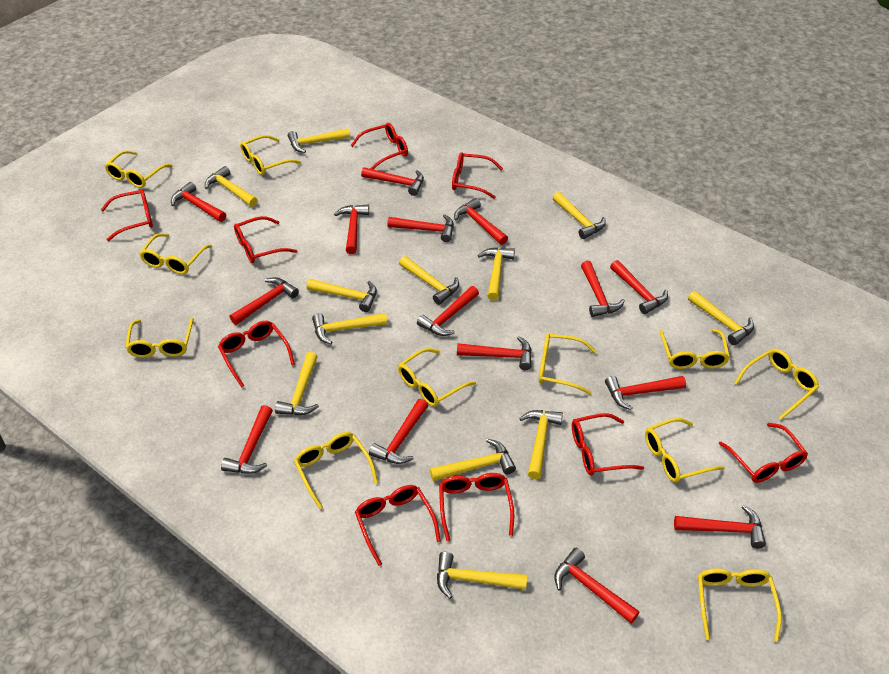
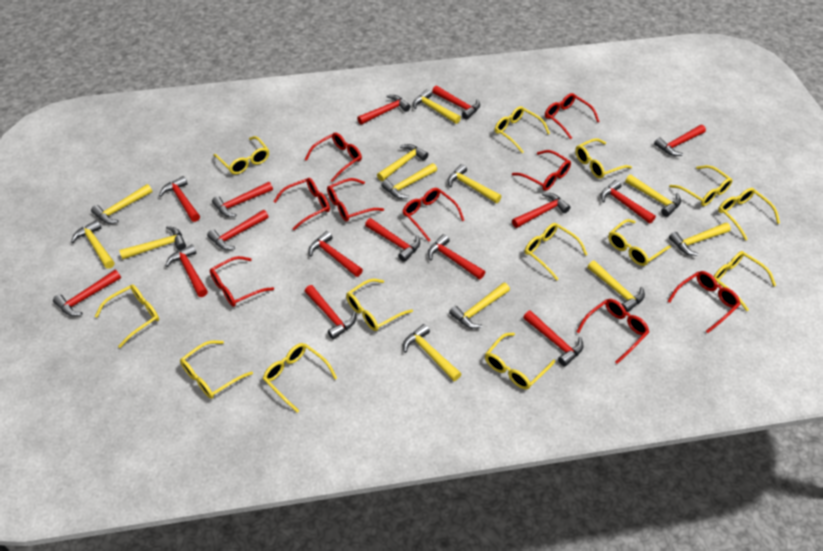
yellow glasses: [105,150,172,188] [125,318,194,358] [139,233,212,274] [240,135,301,175] [294,432,378,509] [398,348,476,407] [539,333,597,395] [645,418,725,483] [659,329,730,369] [698,568,782,641] [734,349,819,420] = 11 -> [95,284,159,348] [180,340,253,399] [213,136,269,175] [263,343,337,413] [346,279,413,331] [485,333,555,389] [495,106,550,154] [525,223,588,280] [575,138,632,179] [608,219,671,266] [669,165,733,206] [713,251,776,311] [718,188,780,241] = 13

